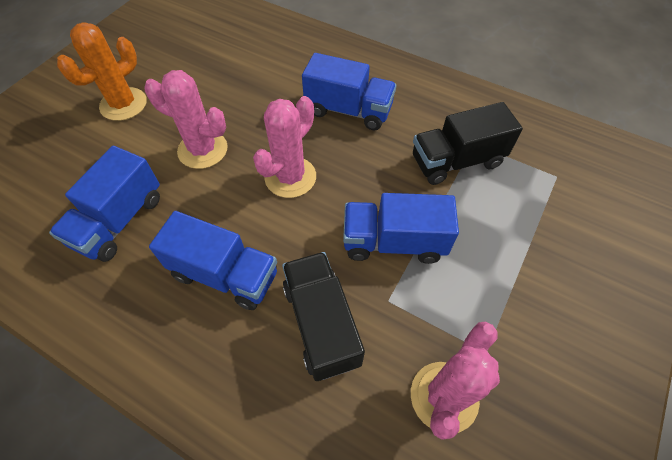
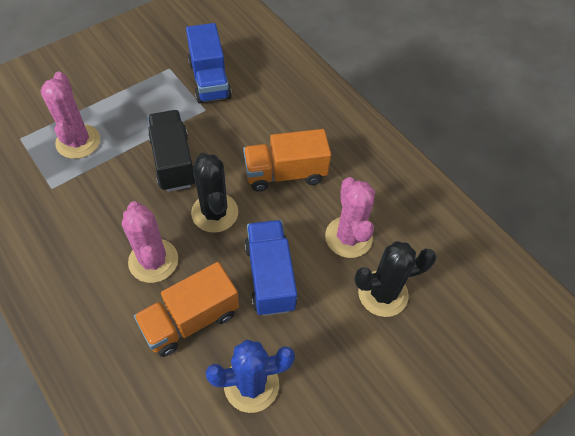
black cactus: none = 0 -> [191,153,238,233] [354,241,437,317] = 2
black truck: [282,252,365,381] [413,102,523,185] = 2 -> [148,110,195,192] = 1
blue cactus: none = 0 -> [206,340,295,413] = 1
blue truck: [49,146,160,262] [149,211,277,310] [302,53,397,130] [343,193,459,264] = 4 -> [186,23,232,103] [244,220,297,316] = 2
orange cactus: [57,22,147,121] = 1 -> none = 0
orange truck: none = 0 -> [134,262,239,357] [243,129,331,192] = 2

